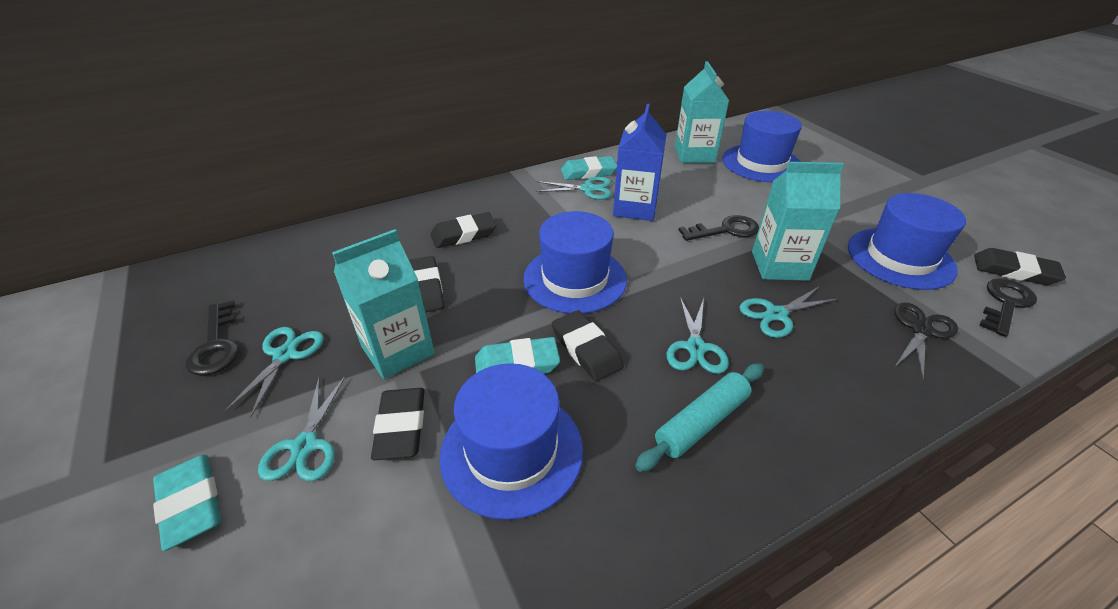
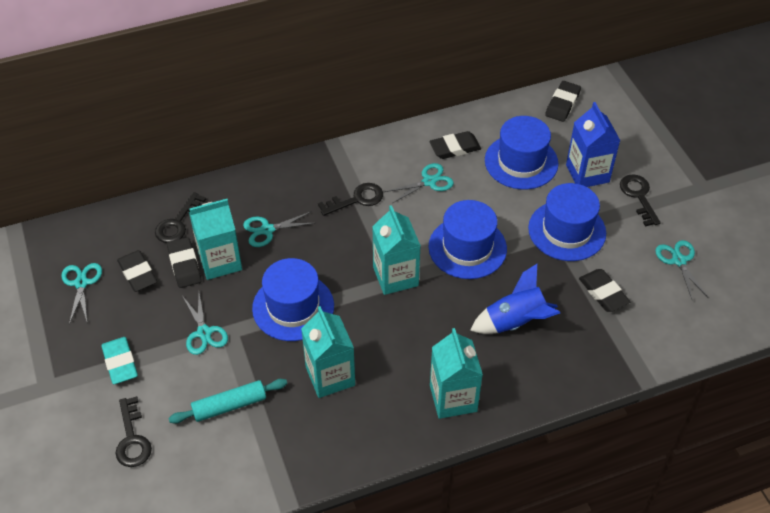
black key: [186,300,239,376] [679,215,759,241] [979,278,1037,337] = 3 -> [116,396,152,467] [155,192,206,243] [318,183,383,216] [620,174,661,227] = 4
black scissors: [894,302,958,380] = 1 -> none = 0
blue rocket: none = 0 -> [470,264,560,334] = 1
turquoise carton: [332,229,435,379] [675,61,729,163] [752,162,844,281] = 3 -> [189,199,242,280] [301,306,355,398] [372,205,421,295] [430,328,483,419] = 4
turquoise eraser: [153,455,221,551] [475,337,560,374] [561,156,617,180] = 3 -> [101,337,138,384] = 1

